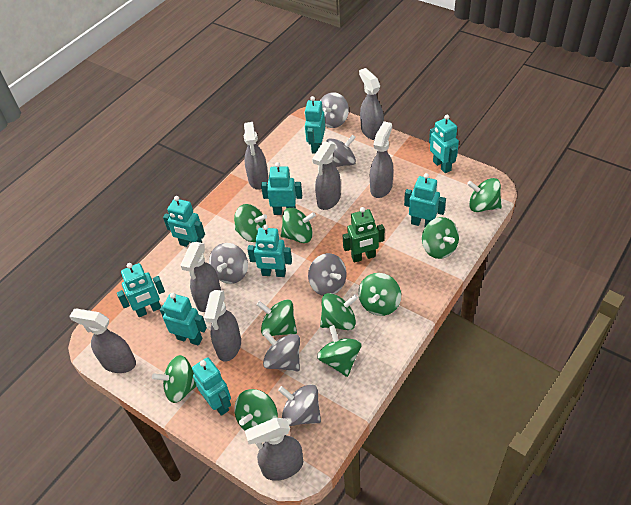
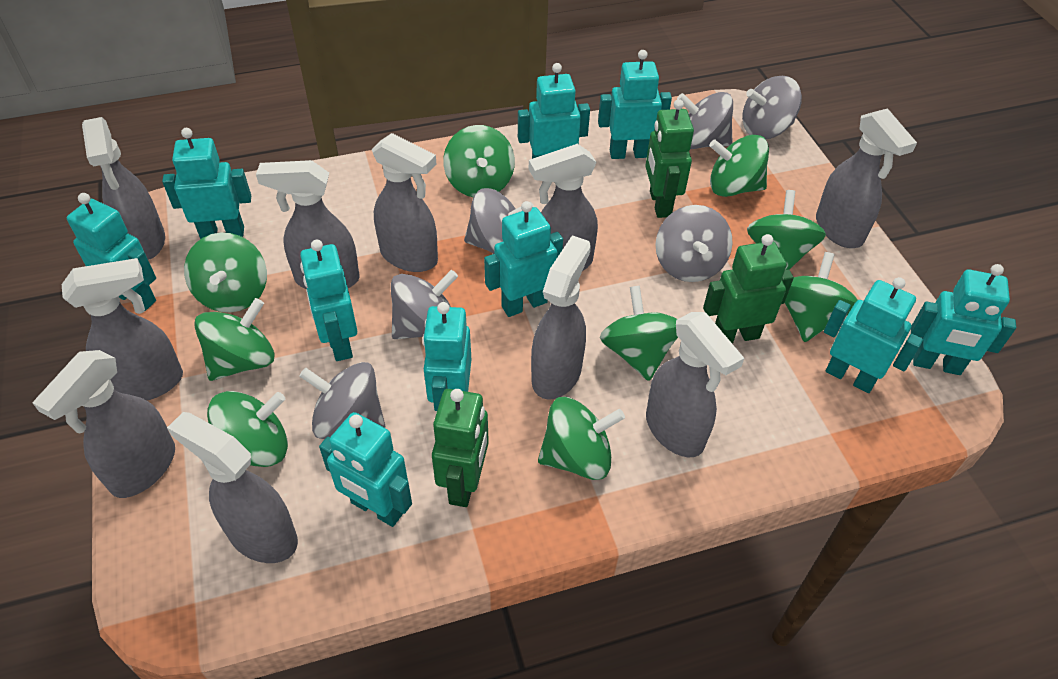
green robot: [342,207,385,263] = 1 -> [432,389,489,507] [645,99,694,218] [703,234,794,343] = 3
green spinning top: [152,355,197,403] [234,204,267,242] [234,389,278,431] [257,299,297,336] [281,207,316,243] [317,325,362,377] [320,293,358,330] [358,273,401,316] [422,217,459,259] [467,178,502,212] = 10 -> [184,232,267,313] [194,298,275,381] [207,391,288,467] [443,125,515,197] [538,397,625,480] [600,286,678,381] [709,135,769,197] [747,190,826,270] [785,252,858,342] = 9
grey spray bottle: [69,309,136,373] [180,242,221,312] [204,290,241,362] [244,122,268,190] [245,418,303,481] [312,141,341,210] [359,68,384,140] [370,121,393,198] = 8 -> [33,350,175,498] [62,258,183,401] [82,117,165,260] [167,412,298,563] [256,160,359,289] [372,133,438,272] [529,144,598,271] [531,235,591,400] [646,312,744,457] [816,108,917,248] = 10
turquoise robot: [117,263,165,317] [160,293,207,346] [163,196,205,247] [192,357,231,416] [247,224,292,277] [261,162,302,215] [304,96,325,154] [404,173,446,227] [429,115,459,173] = 9 -> [67,193,156,311] [162,128,251,239] [300,240,357,361] [319,412,412,527] [422,302,471,411] [484,201,563,317] [518,63,590,159] [598,50,672,159] [824,277,923,393] [911,264,1016,375] = 10

